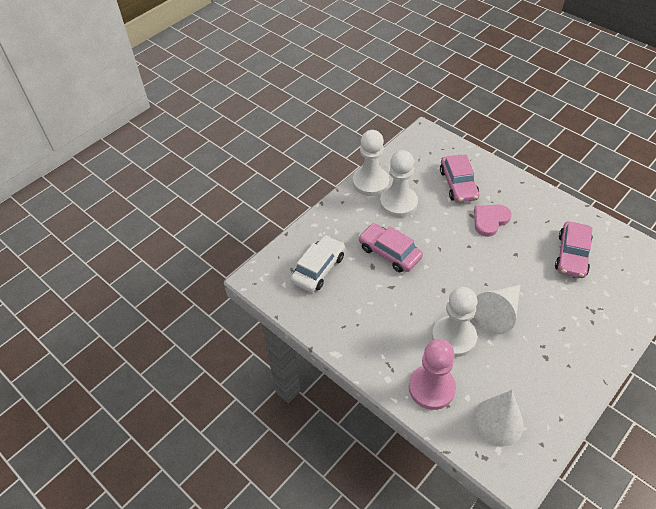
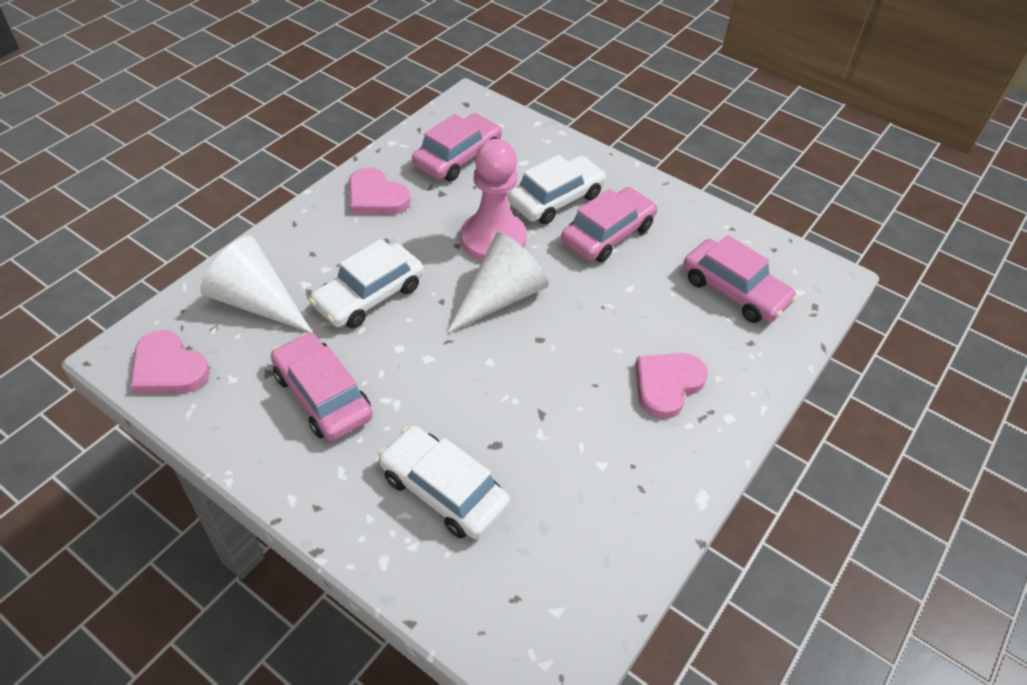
pink car: [358,223,423,272] [440,155,479,203] [555,221,593,278] = 3 -> [271,333,373,441] [412,113,502,181] [561,187,657,262] [683,235,797,323] = 4
pink heart: [474,205,511,237] = 1 -> [130,330,210,394] [349,167,411,215] [635,353,708,419] = 3
white car: [291,235,345,292] = 1 -> [309,239,424,329] [378,426,510,539] [508,155,606,225] = 3
white pawn: [353,130,389,196] [380,150,418,217] [432,287,477,357] = 3 -> none = 0

